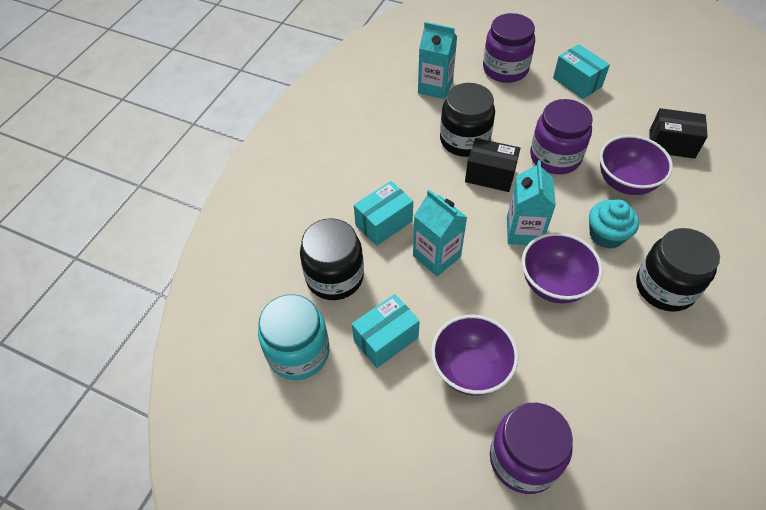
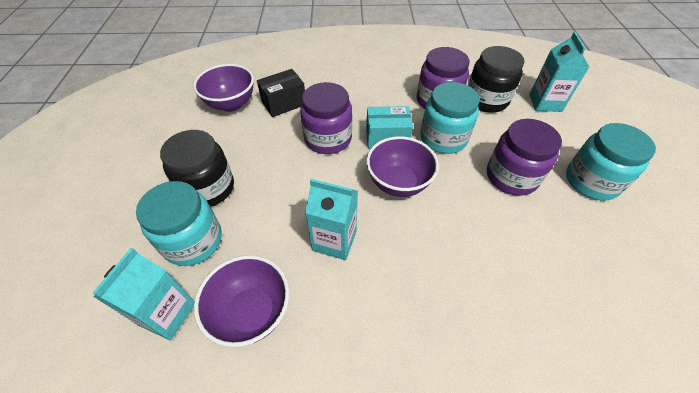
black box: [465,138,520,192] [649,108,708,159] = 2 -> [257,69,305,117] = 1
black jar: [300,218,364,300] [440,83,495,157] [636,228,720,312] = 3 -> [160,130,234,207] [468,46,524,113] = 2
turquoise box: [352,294,420,368] [354,181,413,246] [553,44,610,99] = 3 -> [366,106,413,149] = 1
turquoise cupcake: [589,199,639,249] = 1 -> none = 0
turquoise jar: [258,294,329,380] = 1 -> [136,181,222,266] [420,82,480,154] [566,123,656,201] = 3

